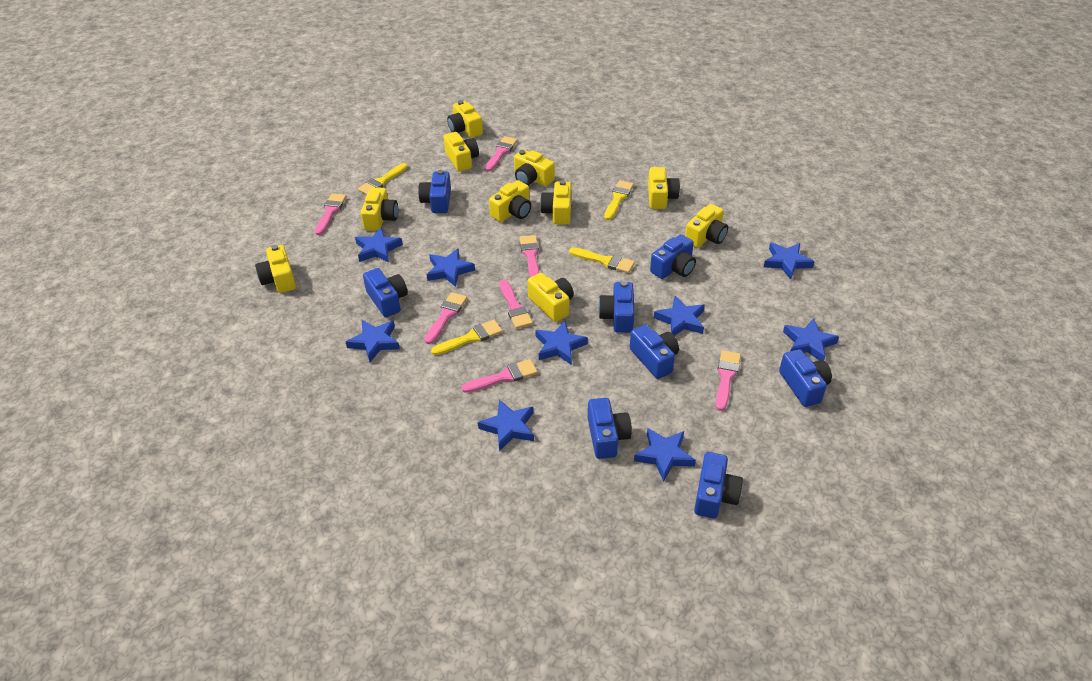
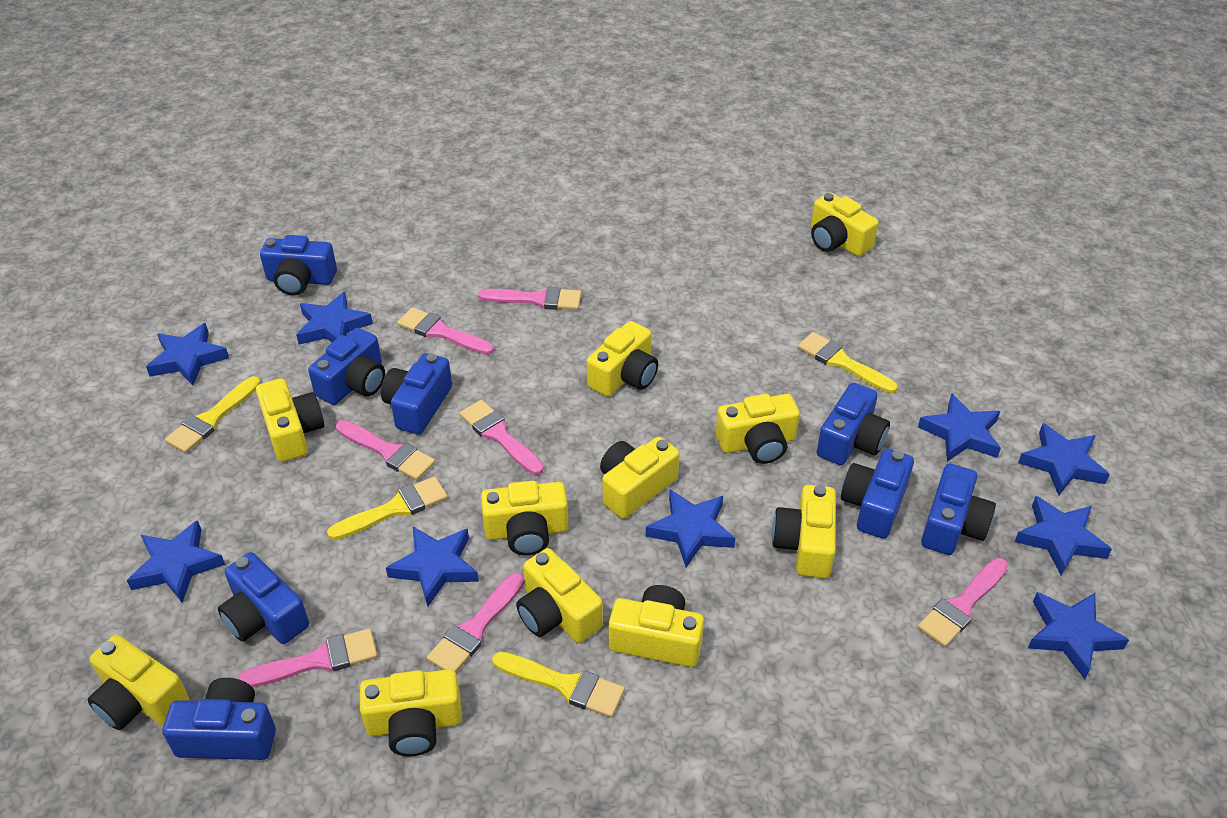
yellow camera: [255,245,296,293] [361,187,398,231] [443,132,479,172] [447,100,483,138] [489,180,531,222] [514,150,555,186] [527,273,574,322] [540,180,571,225] [648,167,680,209] [685,204,728,248] = 10 -> [88,635,190,730] [256,378,324,462] [360,669,462,756] [481,481,568,556] [516,548,603,643] [587,321,658,397] [600,437,679,519] [609,585,704,667] [716,394,800,464] [772,485,836,578] [811,192,879,256] = 11

